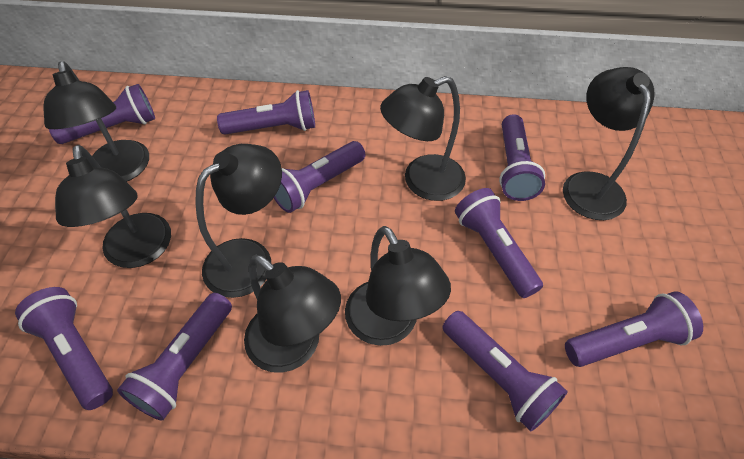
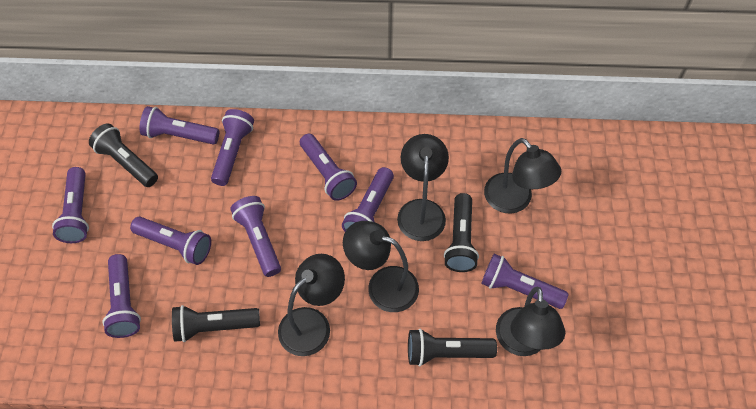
black flashlight: none = 0 -> [89,123,158,187] [172,305,260,342] [408,329,497,366] [444,193,479,272] = 4
black lamp: [44,61,149,182] [55,145,171,268] [195,144,282,298] [244,255,341,373] [345,226,451,346] [380,76,466,201] [563,67,655,220] = 7 -> [278,254,345,356] [343,221,419,312] [397,134,449,241] [484,138,561,214] [496,287,565,356] = 5

